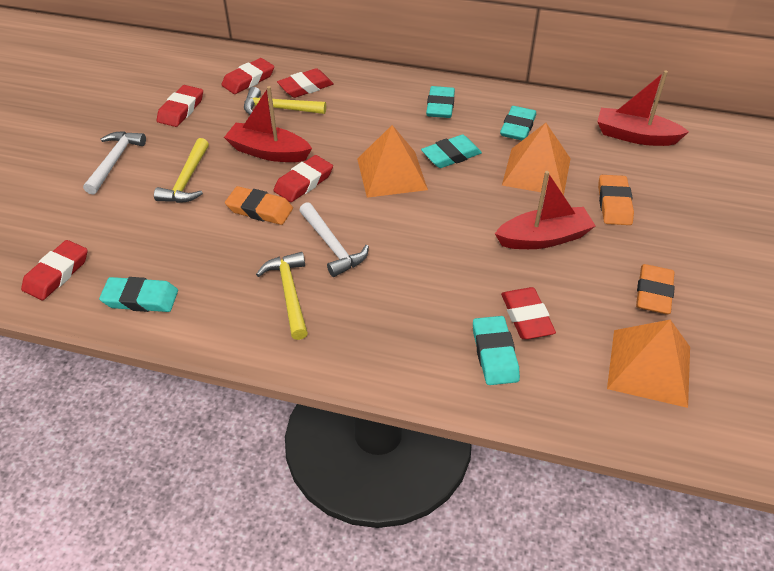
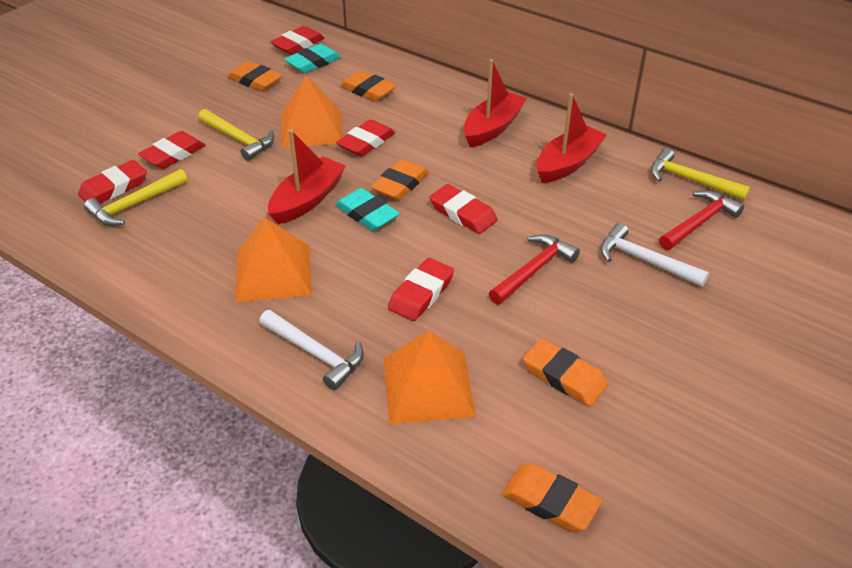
orange eraser: [225,186,293,225] [598,175,634,225] [636,264,675,314] = 3 -> [227,61,282,91] [339,70,397,101] [371,159,429,200] [502,463,602,532] [523,339,608,406] = 5
red hammer: none = 0 -> [489,234,580,305] [659,190,744,250] = 2
turquoise eraser: [99,277,178,312] [421,135,482,168] [426,86,455,118] [473,316,520,385] [500,106,536,140] = 5 -> [284,43,341,73] [335,188,400,231] = 2

